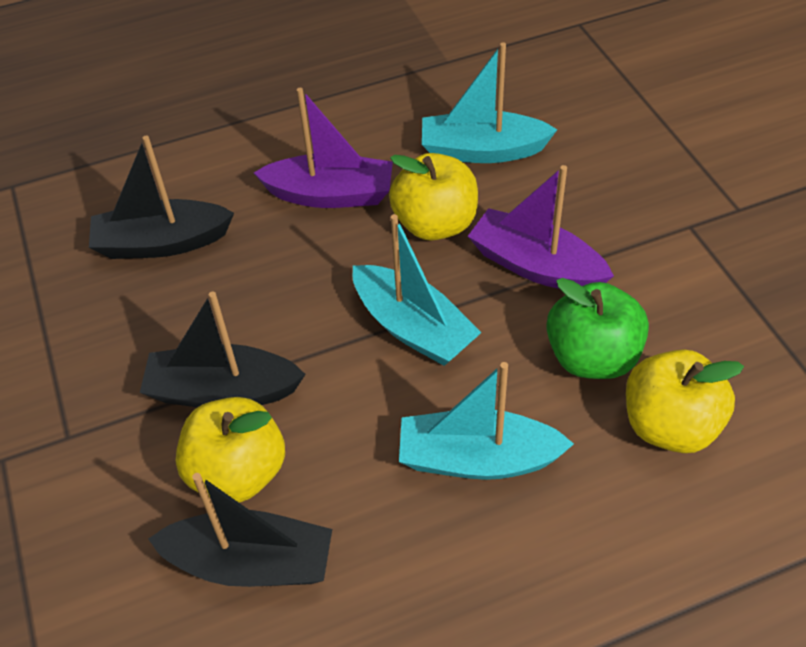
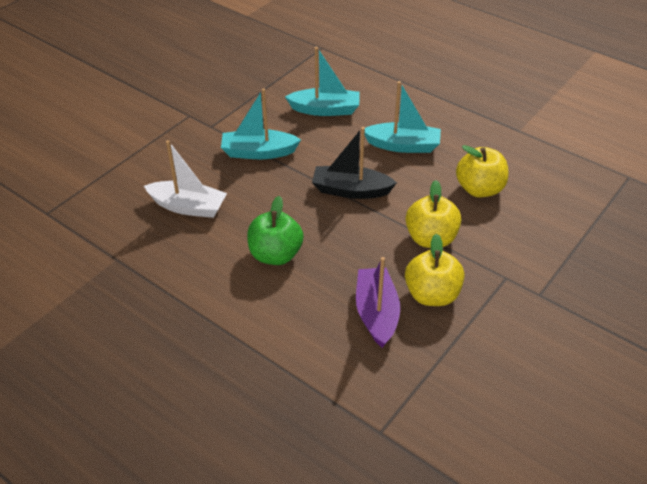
black boat: [89,136,234,259] [140,291,306,407] [148,473,332,587] = 3 -> [312,127,397,199] = 1
purple boat: [254,88,393,208] [468,165,614,289] = 2 -> [356,257,400,348] = 1
white boat: none = 0 -> [144,140,227,218] = 1

